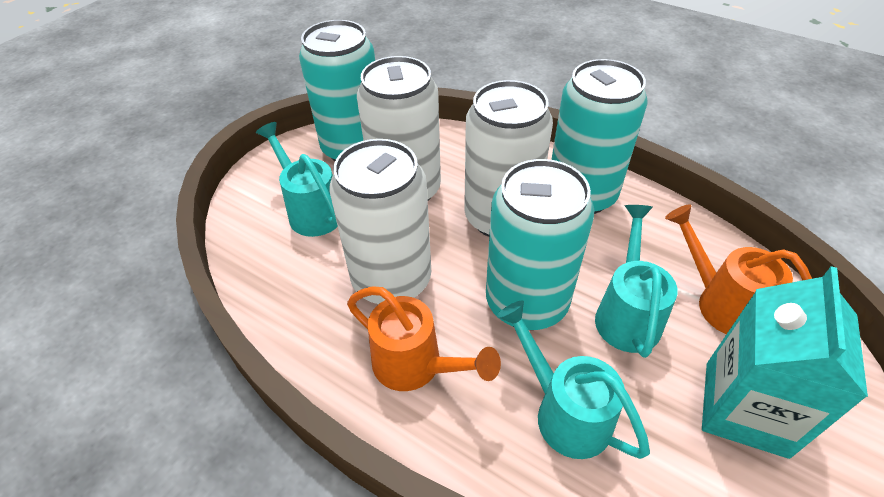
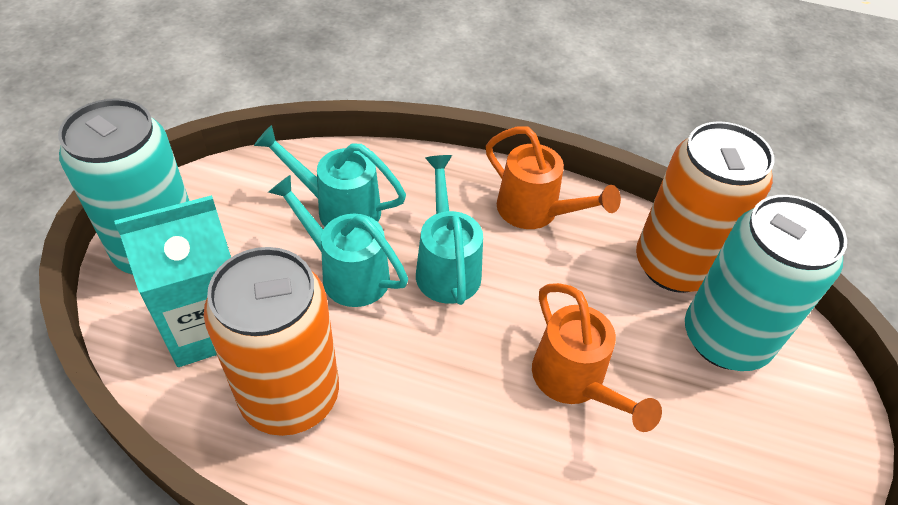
orange can: none = 0 -> [204,247,339,436] [636,121,774,293] = 2
turquoise can: [299,20,375,161] [486,159,594,330] [551,59,647,214] = 3 -> [58,98,189,275] [685,195,847,371] = 2
white can: [330,139,431,304] [357,56,441,201] [464,80,553,237] = 3 -> none = 0

